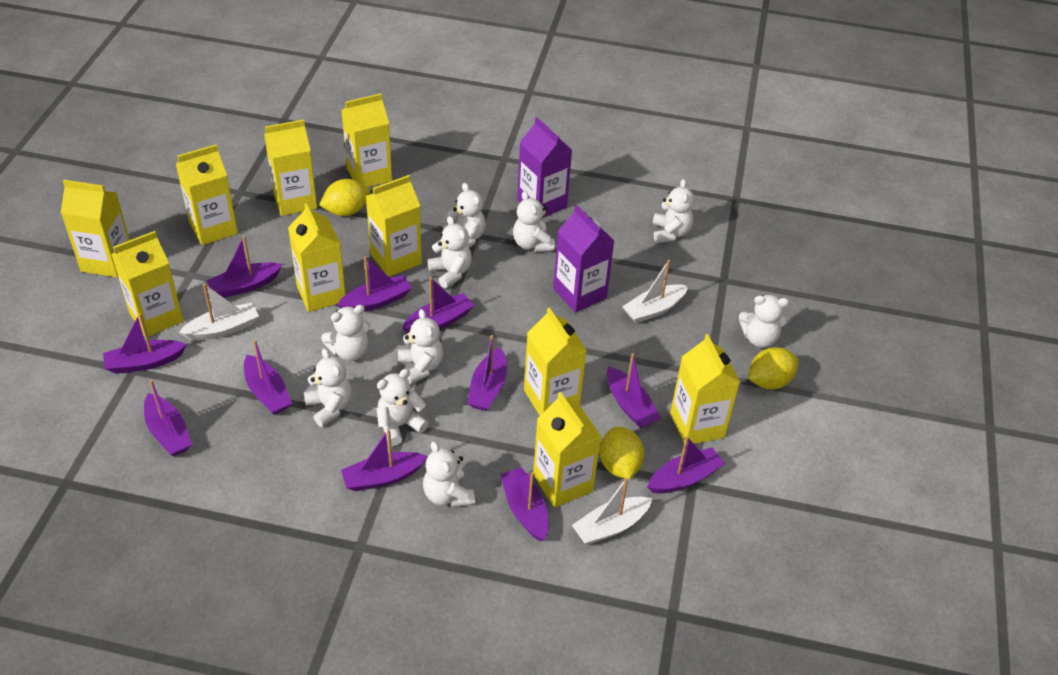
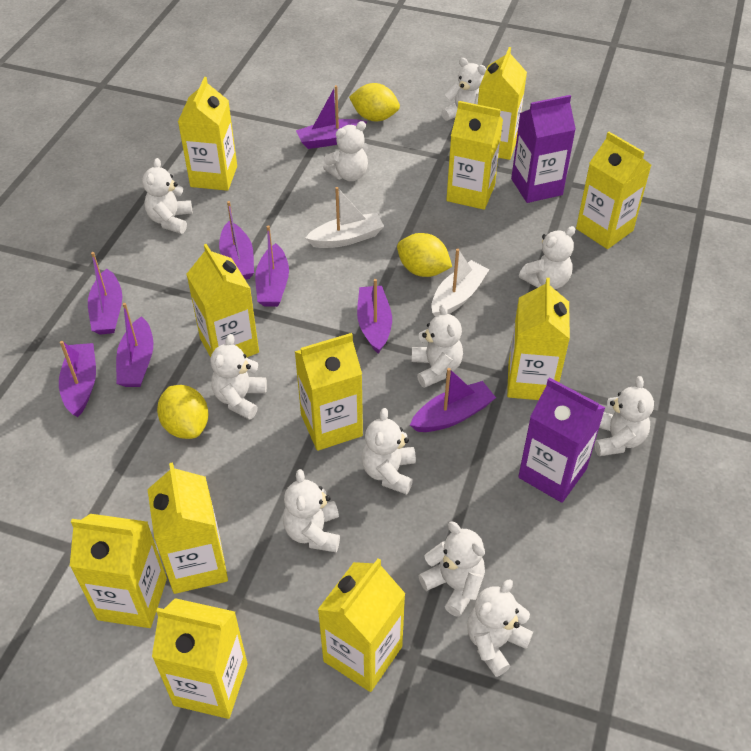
purple boat: [103,313,187,374] [144,379,192,456] [206,236,283,298] [244,340,292,415] [337,256,412,311] [341,429,428,491] [402,277,474,333] [467,335,507,411] [500,467,549,542] [607,353,661,428] [647,436,725,493] = 11 -> [59,341,96,417] [88,252,122,335] [116,303,153,387] [219,201,254,280] [255,225,289,307] [296,85,368,149] [357,279,392,354] [410,368,496,432] = 8
white boat: [179,284,259,341] [572,478,653,545] [622,260,688,323] = 3 -> [305,187,384,248] [431,249,490,317] = 2
white teddy bear: [304,348,352,427] [321,305,370,361] [376,369,429,446] [398,309,443,385] [423,441,475,508] [427,216,472,288] [443,183,486,248] [513,191,555,252] [653,179,694,243] [739,295,789,348] = 10 -> [142,158,192,234] [211,334,267,420] [283,469,340,552] [323,121,368,181] [362,408,416,495] [412,304,463,388] [418,522,485,617] [441,58,486,121] [467,579,533,677] [519,226,575,289] [595,376,654,456] = 11
yellow carton: [61,180,130,277] [111,231,183,337] [176,144,238,245] [264,119,317,216] [288,203,346,312] [341,93,392,187] [366,175,422,277] [524,307,587,416] [533,392,602,508] [670,334,740,444] = 10 -> [70,514,167,628] [147,462,228,594] [152,598,248,719] [178,77,237,191] [186,244,259,358] [295,333,363,451] [318,559,405,692] [446,101,503,210] [478,47,527,160] [507,278,570,400] [576,132,651,249] = 11

